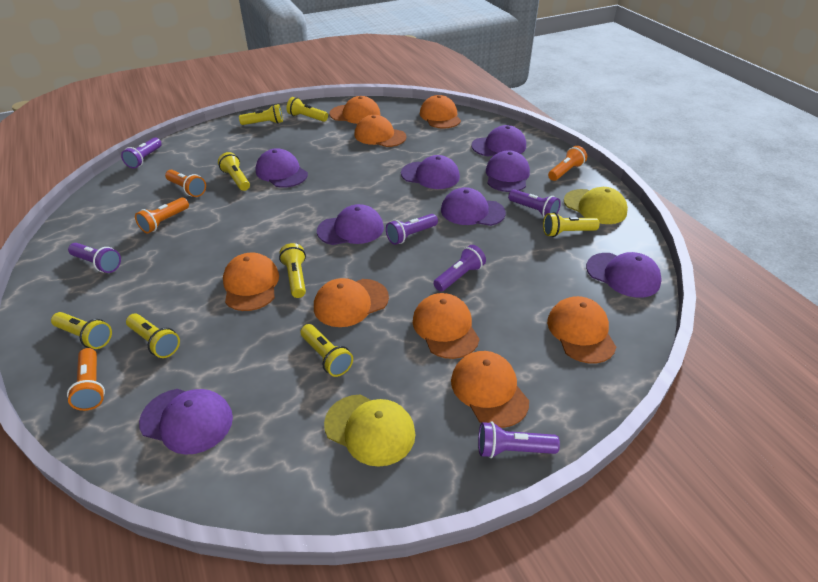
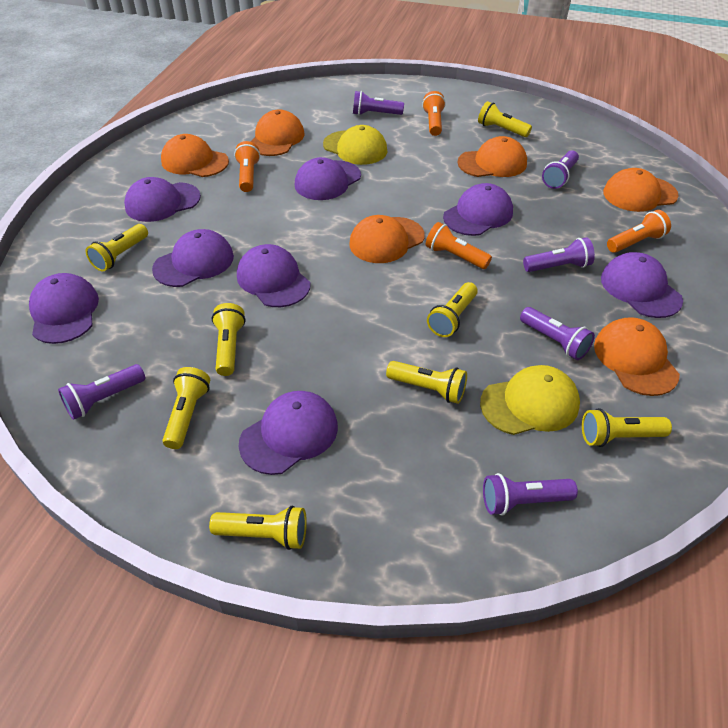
orange cap: [223,253,279,311] [314,278,389,327] [329,96,380,124] [354,115,407,147] [413,293,479,359] [420,95,461,129] [451,351,529,428] [547,296,616,364] = 8 -> [161,134,229,177] [250,110,304,156] [349,215,425,263] [457,136,527,177] [594,317,680,396] [603,168,679,212] = 6

